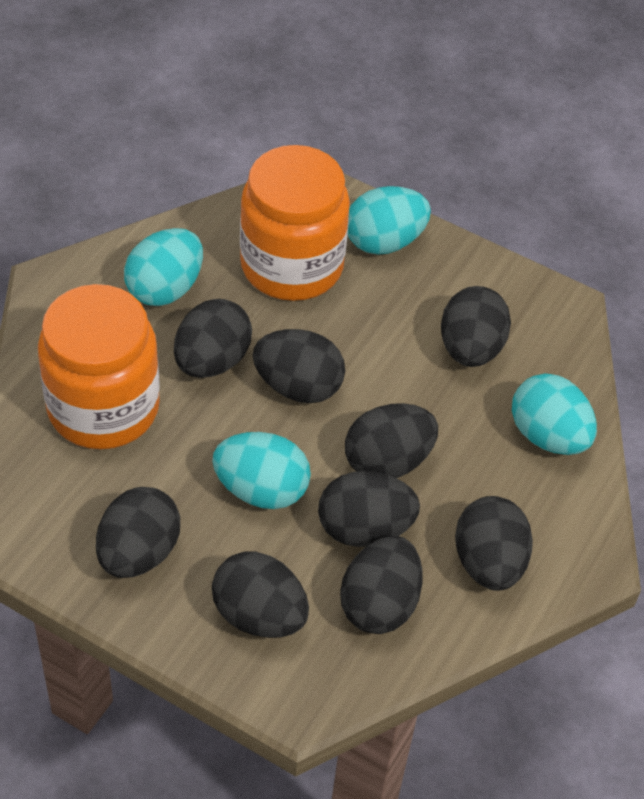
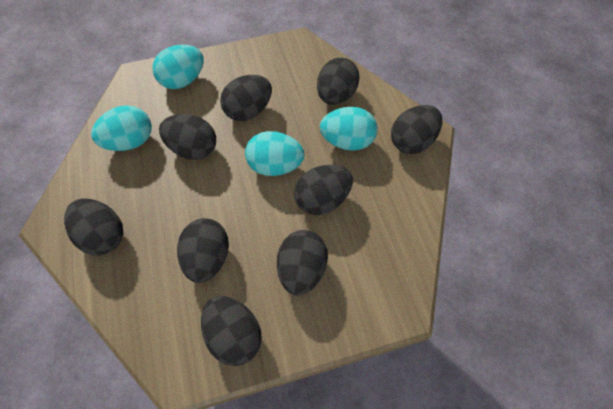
orange jar: [38,284,160,449] [240,145,350,301] = 2 -> none = 0

